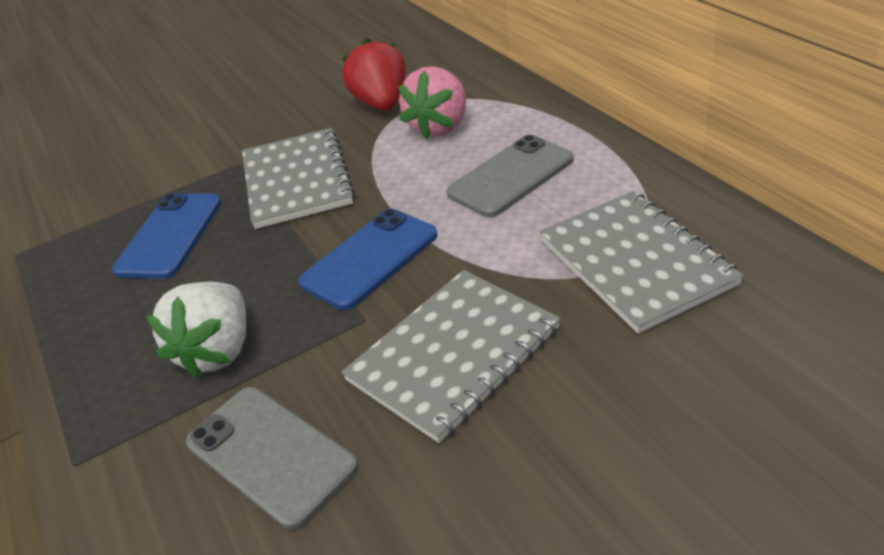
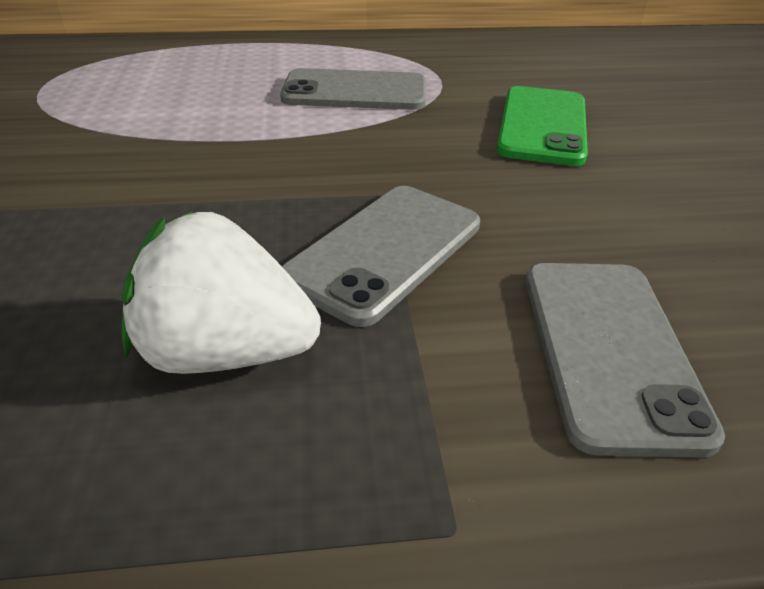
blue phone: [112,193,222,279] [299,209,438,310] = 2 -> none = 0
green phone: none = 0 -> [497,86,588,166] = 1
grey notebook: [242,128,355,229] [342,270,561,443] [539,191,744,334] = 3 -> none = 0
grey phone: [186,387,358,530] [446,135,574,217] = 2 -> [280,68,426,110] [282,186,480,327] [526,263,725,458] = 3
pink strawberry: [398,66,466,139] = 1 -> none = 0
red strawberry: [342,38,406,110] = 1 -> none = 0

